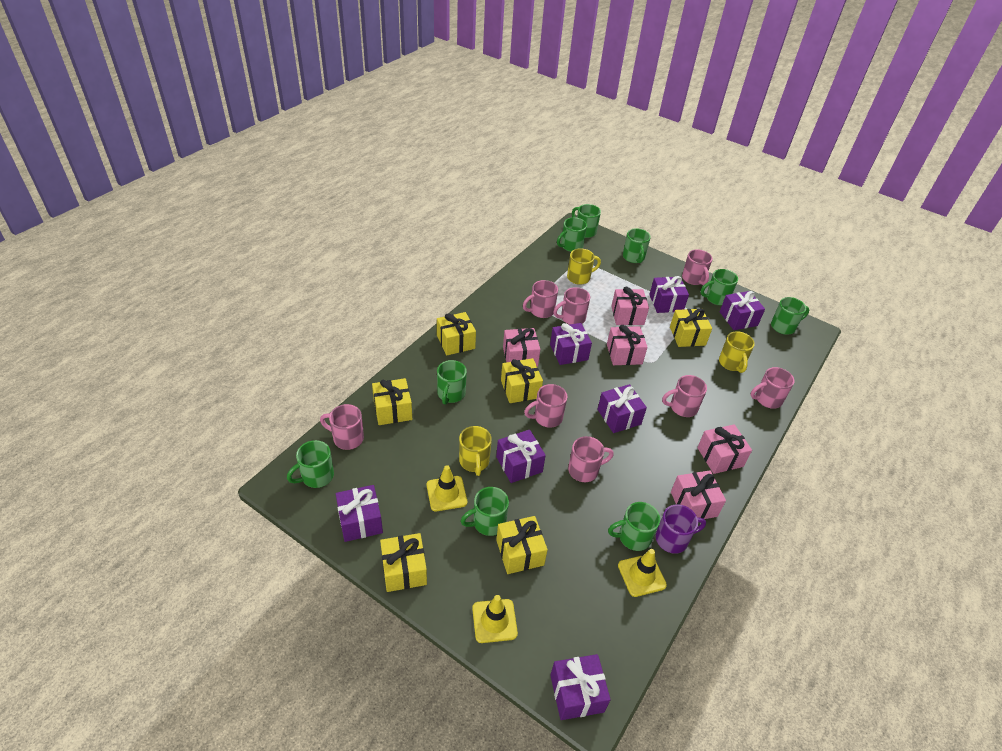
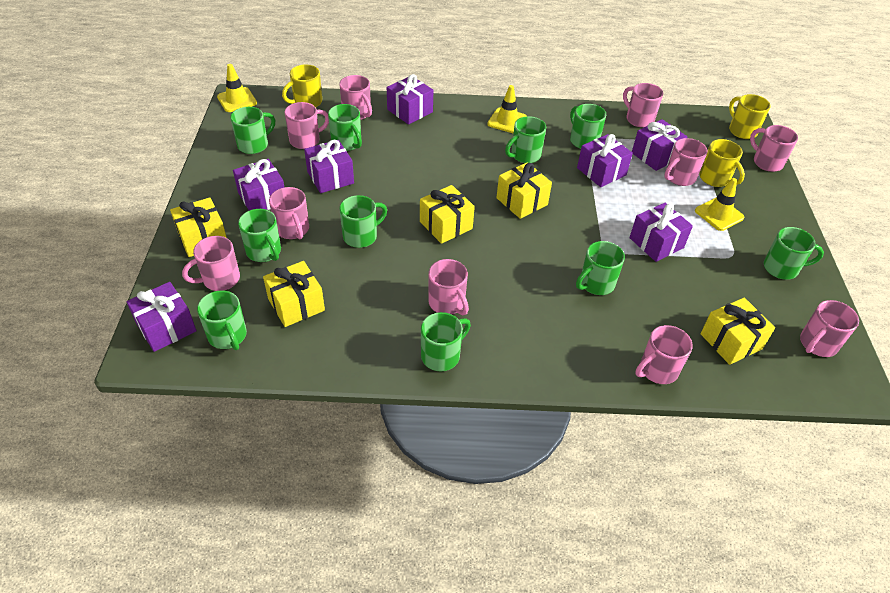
green mug: [287,440,334,488] [437,360,467,405] [461,487,509,536] [557,217,587,252] [572,204,601,238] [608,502,660,551] [623,228,651,263] [701,269,738,305] [771,297,809,335] = 9 -> [197,291,247,350] [230,107,275,154] [238,209,281,262] [328,104,362,151] [340,195,387,248] [421,312,471,371] [505,116,546,163] [570,104,606,149] [576,241,625,295] [764,227,824,280] = 10
pink gift: [503,328,540,367] [607,325,648,365] [611,287,649,325] [671,470,726,519] [697,424,752,474] = 5 -> none = 0
pink mug: [320,404,364,450] [523,280,558,318] [524,384,567,428] [553,287,590,325] [568,436,614,482] [662,375,707,417] [682,249,712,285] [750,367,794,409] = 8 -> [182,236,240,291] [269,187,309,239] [285,102,329,149] [340,75,372,120] [428,259,469,315] [623,83,663,128] [635,325,693,384] [664,138,708,186] [750,125,798,172] [800,300,859,357] = 10
purple mug: [656,504,706,554] = 1 -> none = 0
yellow gift: [372,378,412,425] [380,533,427,592] [437,312,476,355] [496,516,548,574] [501,358,543,403] [670,309,712,347] = 6 -> [170,197,227,257] [263,261,325,327] [420,185,475,244] [496,162,552,219] [700,298,775,365] = 5

